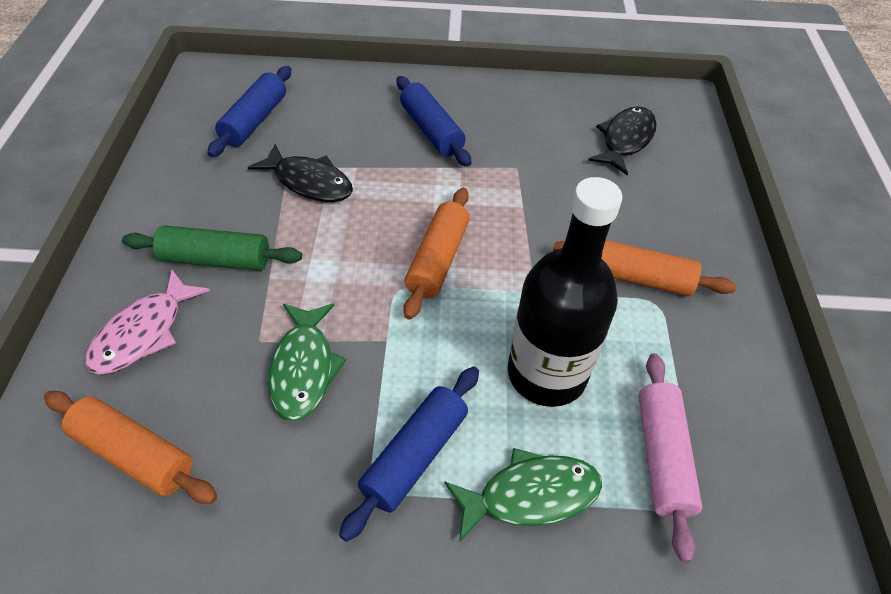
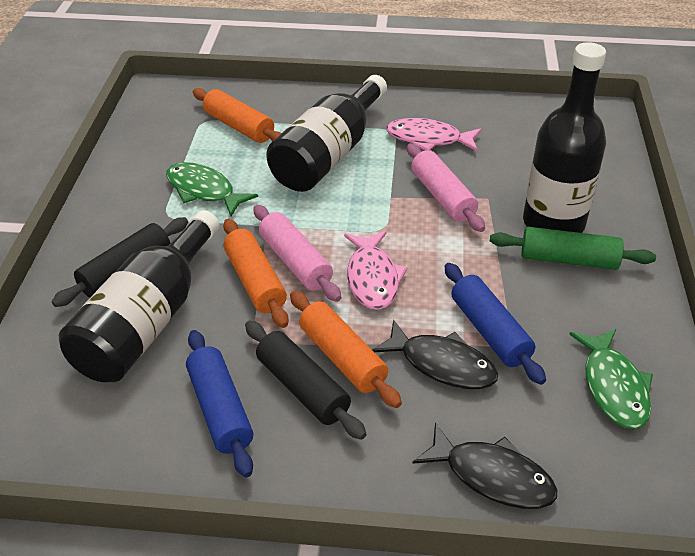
black bottle: [508,177,622,407] = 1 -> [59,210,220,382] [266,75,387,192] [523,42,606,233] = 3
black rolling pin: none = 0 -> [52,217,188,307] [245,321,367,440] = 2
blue rolling pin: [207,66,291,157] [339,367,479,542] [397,76,472,167] = 3 -> [186,330,253,478] [445,263,546,385] = 2
pink fish: [85,270,210,375] = 1 -> [344,231,408,310] [386,118,482,151] = 2
pink rolling pin: [639,353,702,563] = 1 -> [253,205,341,302] [407,143,485,232] = 2

